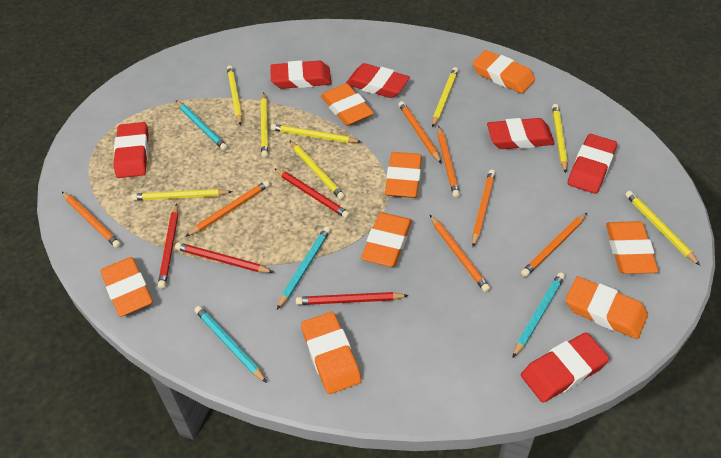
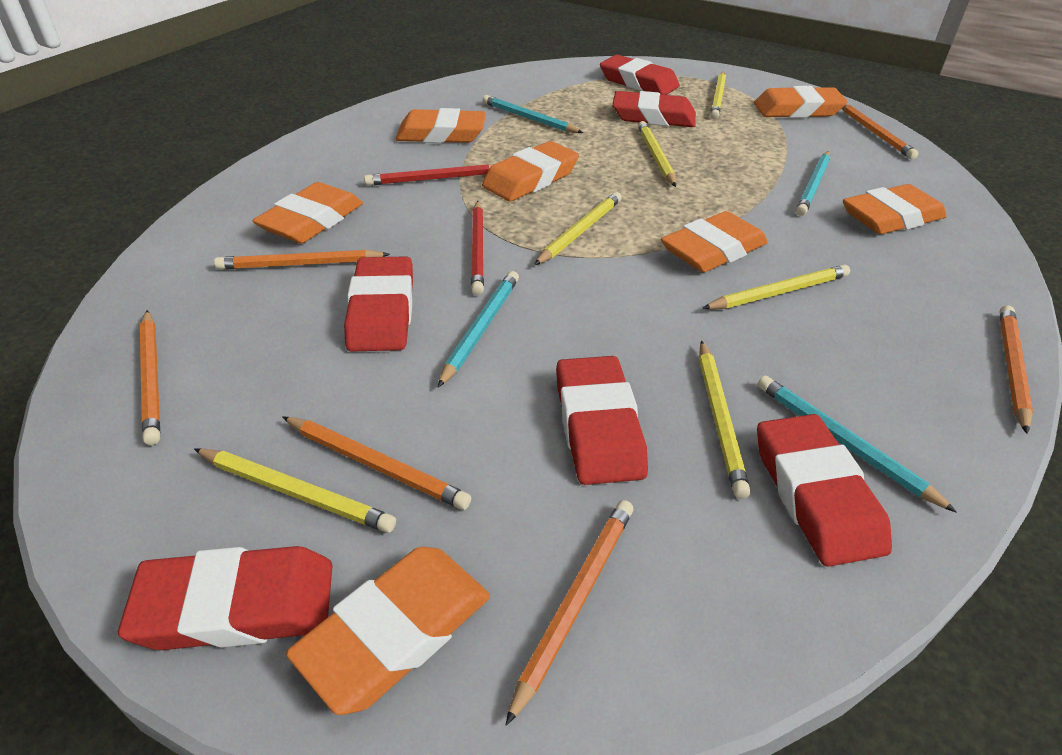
orange eraser: [100,257,153,317] [301,312,362,394] [321,83,374,126] [361,212,412,267] [385,152,422,198] [472,50,535,94] [565,277,648,339] [606,221,658,274] = 8 -> [252,182,363,243] [286,547,490,715] [395,108,486,143] [482,141,579,201] [661,211,768,273] [754,86,848,118] [843,184,947,234] = 7
orange pencil: [62,192,121,248] [185,180,270,237] [398,101,442,164] [430,215,490,292] [438,126,460,198] [472,170,495,247] [521,213,587,277] = 7 -> [140,310,160,445] [214,250,390,270] [282,416,471,510] [505,500,633,726] [842,104,918,159] [999,305,1033,434] = 6
red pencil: [158,204,178,289] [175,242,274,273] [274,168,350,218] [296,292,409,305] = 4 -> [364,164,492,186] [471,201,484,295] = 2
yellow pencil: [131,189,232,201] [227,65,242,126] [261,92,268,158] [271,124,361,143] [289,140,345,200] [432,67,458,128] [552,104,568,173] [625,191,700,265] = 8 -> [194,448,396,533] [534,192,622,265] [638,121,676,187] [699,340,750,499] [702,265,850,309] [710,72,726,119] = 6

